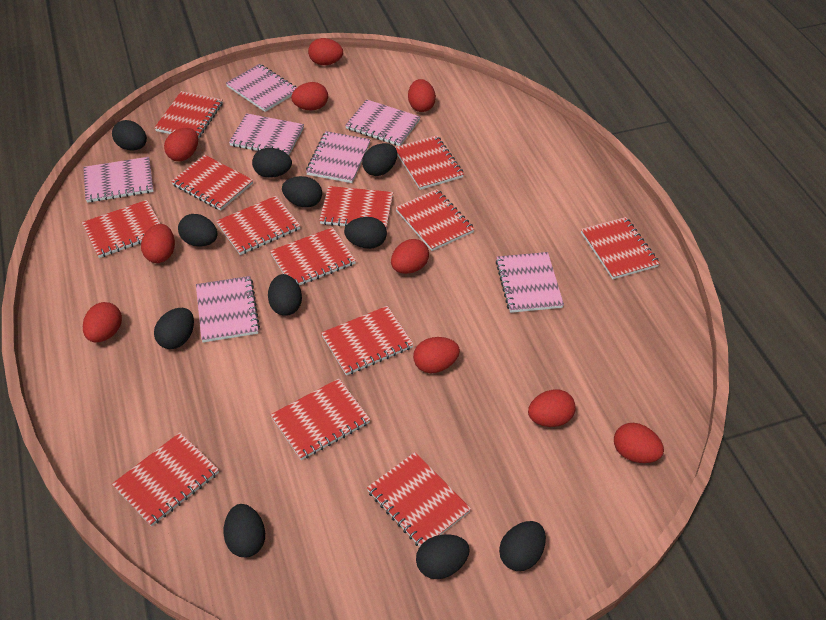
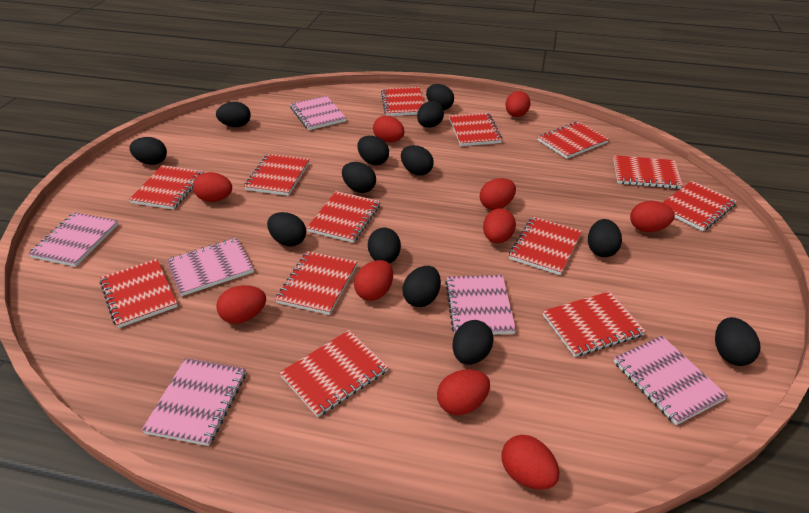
black egg: [112,120,147,151] [154,308,194,349] [178,214,218,246] [223,504,265,557] [252,148,292,178] [268,274,302,316] [282,176,322,208] [344,217,387,249] [362,143,397,176] [416,534,470,579] [499,521,546,571] = 11 -> [129,137,167,165] [216,102,251,127] [267,212,306,247] [342,162,376,193] [357,136,389,165] [368,227,401,264] [401,145,434,176] [403,266,441,307] [417,101,444,128] [426,84,454,110] [452,320,494,365] [588,219,622,257] [715,317,761,366] = 13
pink notebook: [83,157,154,203] [196,276,260,342] [226,64,297,112] [229,113,304,155] [306,131,371,183] [345,99,420,146] [496,252,564,313] = 7 -> [28,212,119,267] [142,358,246,446] [166,238,254,296] [290,96,346,130] [445,275,516,335] [614,336,728,425] = 6

